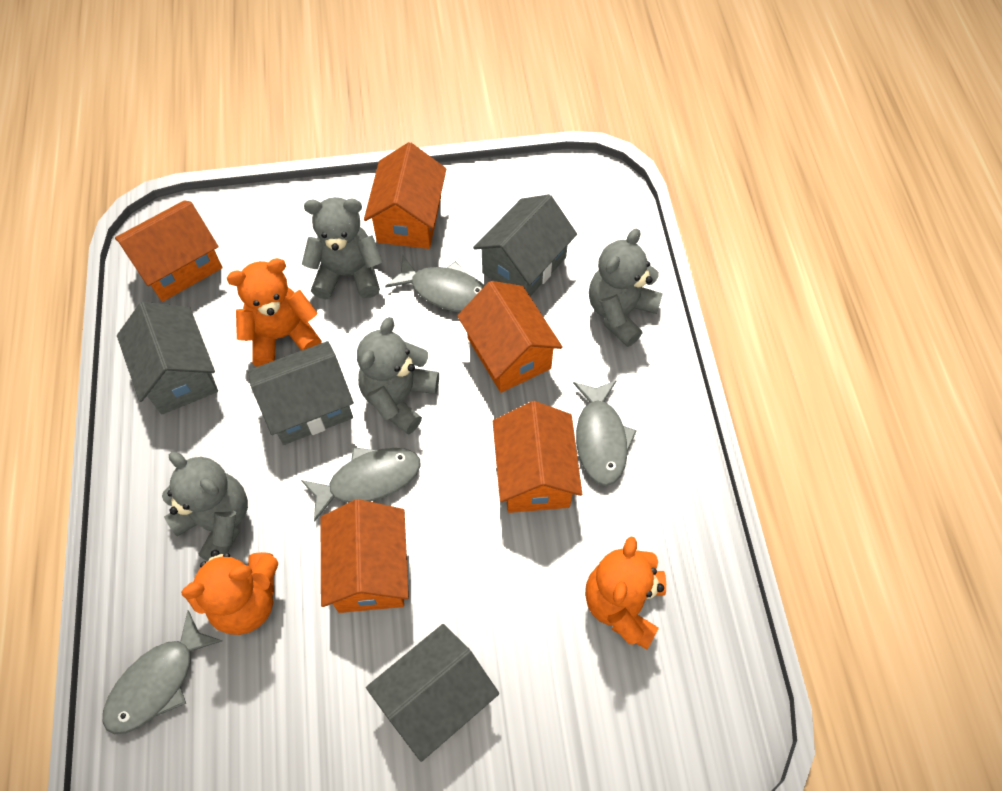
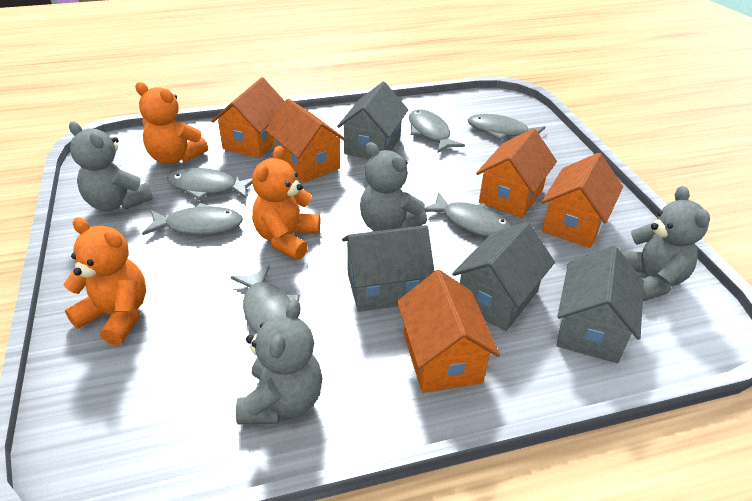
grey fish: [102,610,222,734] [301,447,421,521] [385,255,485,313] [573,380,637,486] = 4 -> [142,203,243,235] [167,168,252,200] [231,265,300,334] [409,109,465,153] [424,192,512,237] [468,114,545,140] = 6

